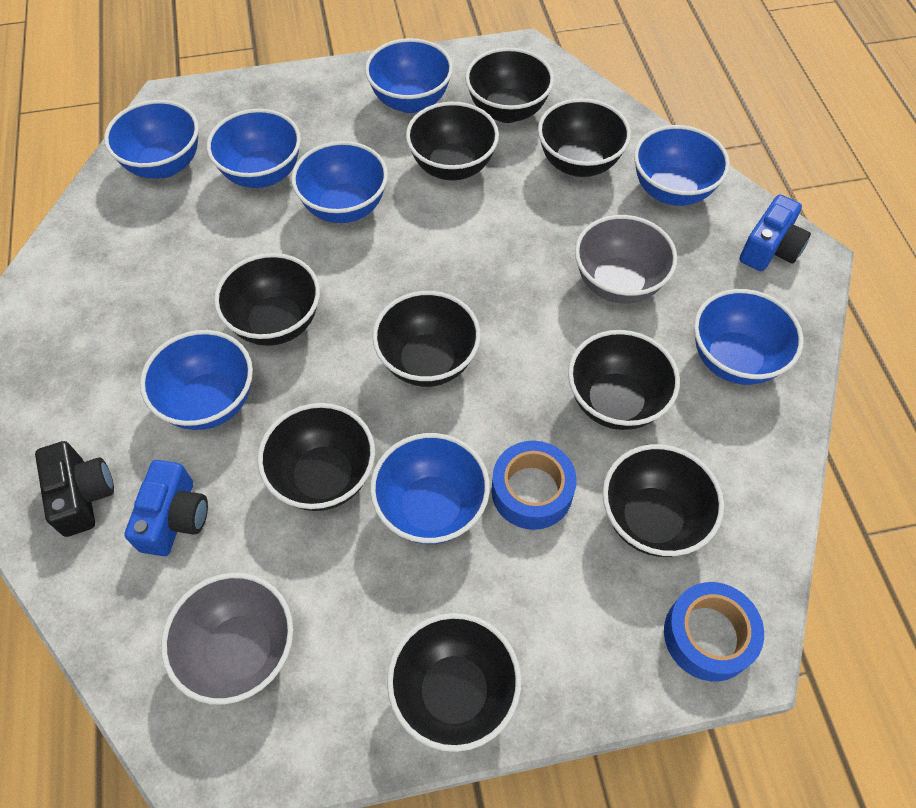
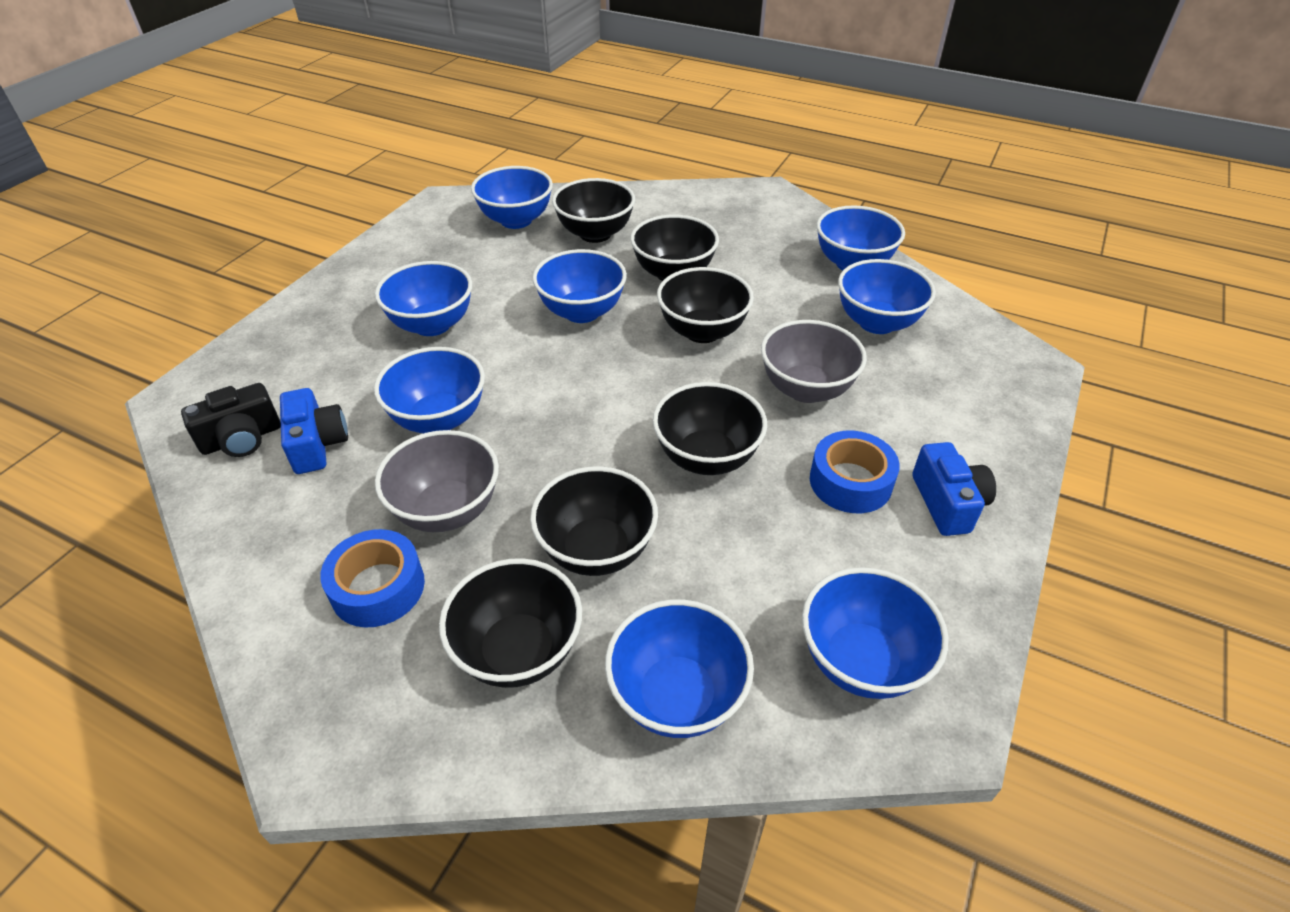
black bowl: [214,253,320,346] [258,403,375,511] [372,291,481,387] [387,613,521,752] [406,101,499,181] [465,47,554,123] [538,98,631,177] [568,330,680,430] [603,444,724,557] = 9 -> [439,558,582,688] [530,466,658,576] [552,178,635,243] [630,215,719,281] [653,382,767,475] [657,267,754,343] = 6

